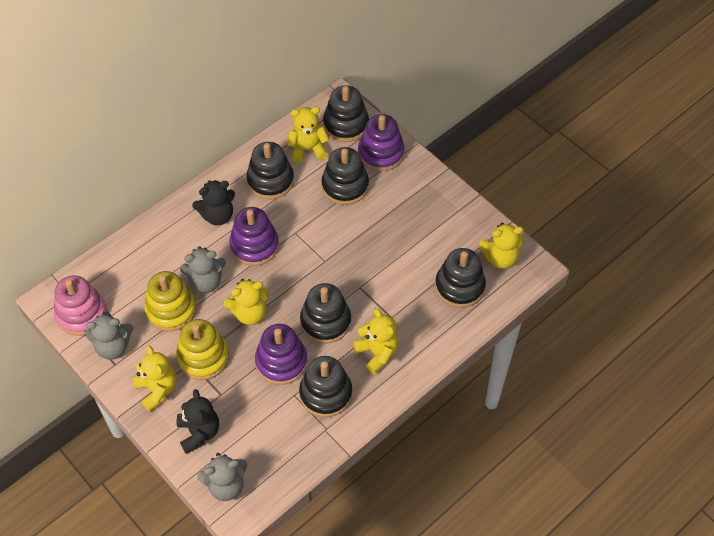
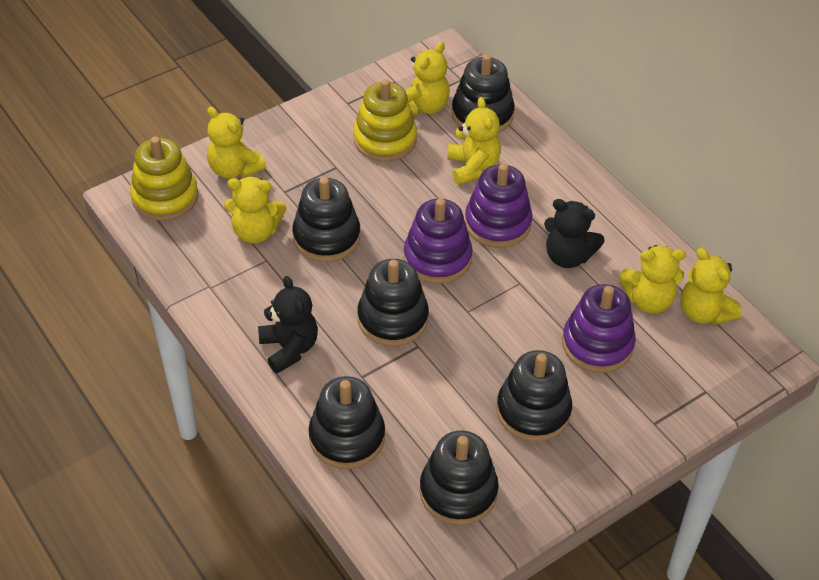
grey teddy bear: [85,312,133,360] [180,246,226,293] [197,453,247,501] = 3 -> none = 0
pink stacking toy: [54,275,107,336] = 1 -> none = 0
yellow teddy bear: [133,346,176,412] [224,279,269,325] [287,107,329,163] [353,308,399,374] [478,222,524,269] = 5 -> [207,107,266,179] [224,177,286,244] [405,42,450,115] [448,97,501,185] [620,245,686,313] [681,247,741,325] = 6

